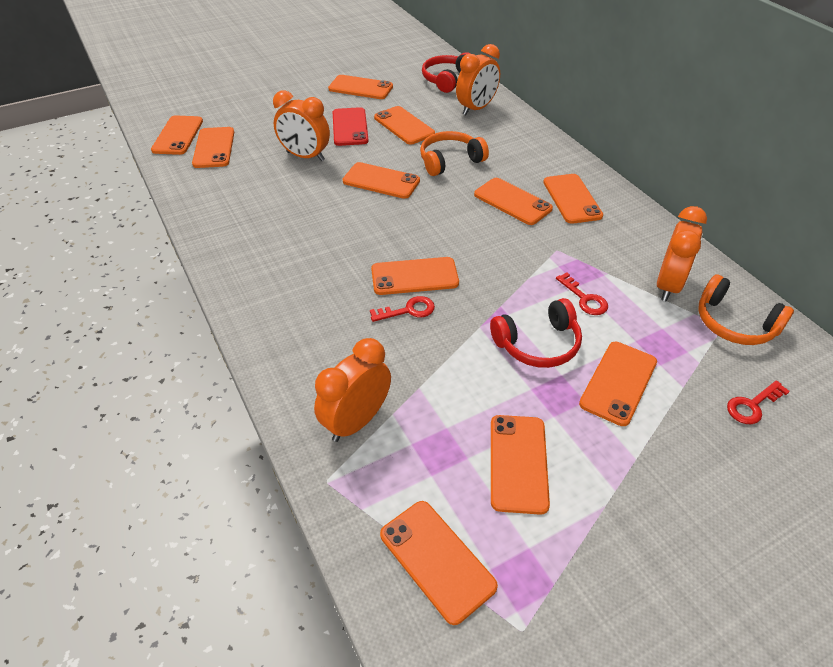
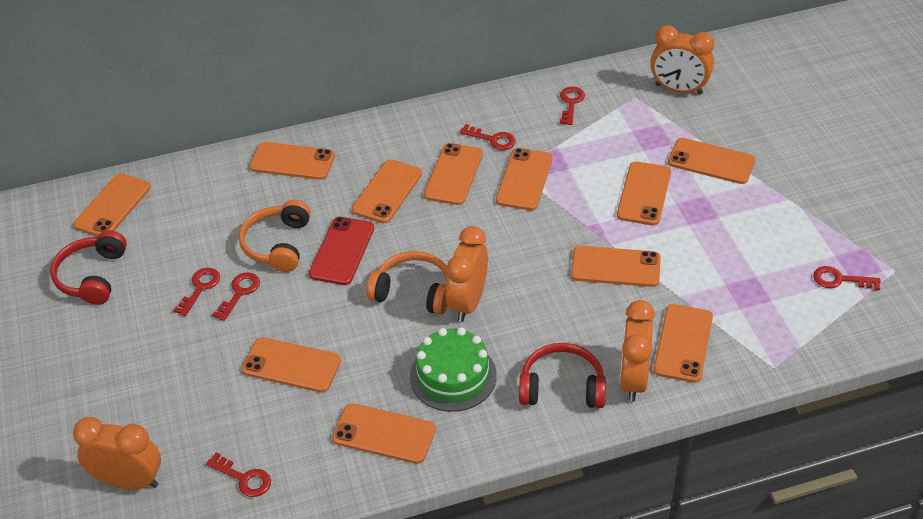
green cake: none = 0 -> [410,327,497,412] = 1
red key: [370,296,435,322] [556,272,608,315] [727,380,790,424] = 3 -> [173,268,220,316] [206,452,271,497] [212,272,260,321] [460,124,516,150] [560,87,585,125] [813,266,881,290] = 6

